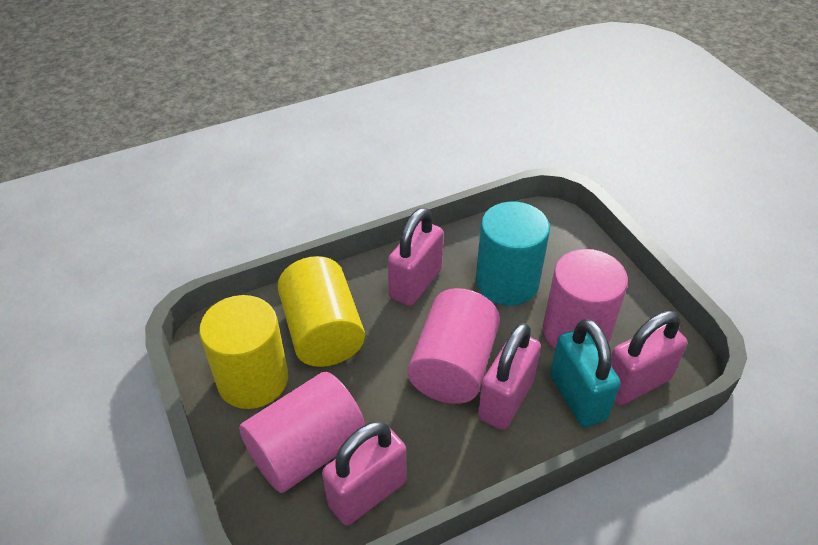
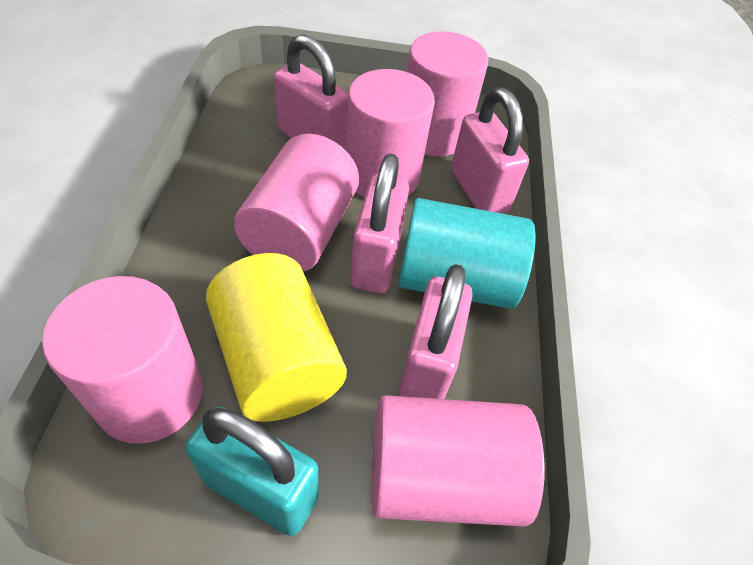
pink cylinder: [239,372,365,493] [408,288,500,404] [543,249,628,349] = 3 -> [42,276,203,444] [234,134,359,272] [346,69,435,198] [372,395,545,527] [407,31,488,157] = 5
yellow cylinder: [199,295,288,409] [277,256,365,367] = 2 -> [206,253,347,422] = 1

